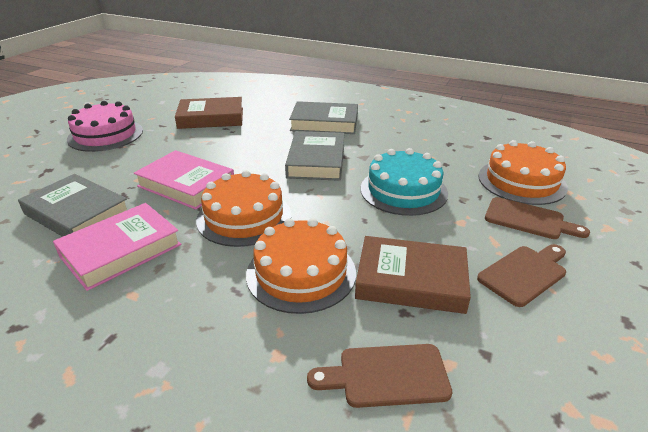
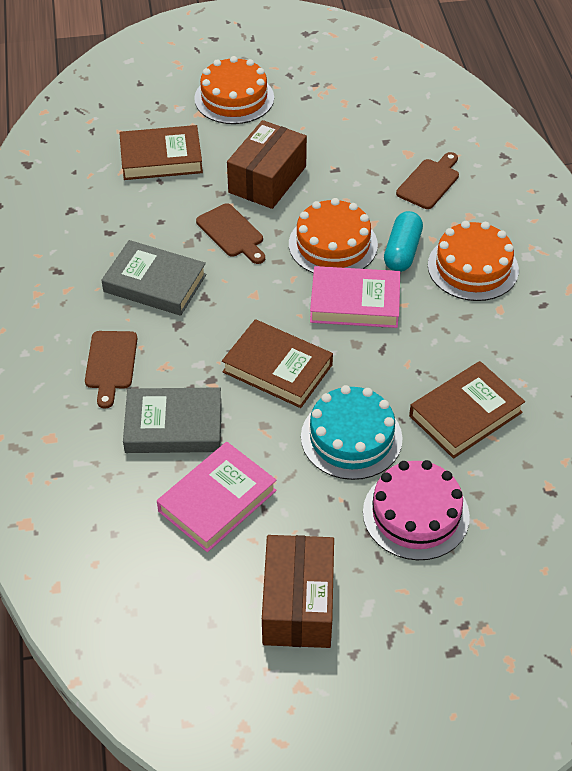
brown book: [175,97,243,129] [355,236,471,314] = 2 -> [119,125,203,180] [222,319,333,408] [409,361,525,459] = 3
brown box: none = 0 -> [227,120,307,209] [262,535,334,648] = 2
grey book: [18,174,127,237] [285,131,345,181] [289,101,358,134] = 3 -> [102,240,207,316] [123,387,222,453] = 2
turquoise capsule: none = 0 -> [384,211,423,272] = 1

